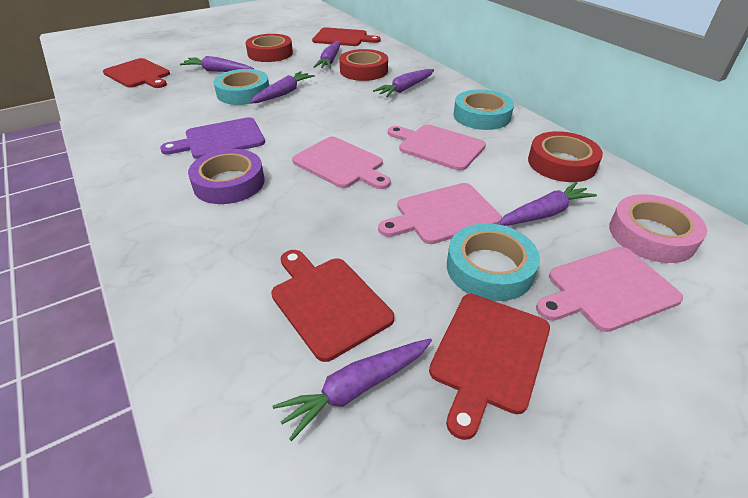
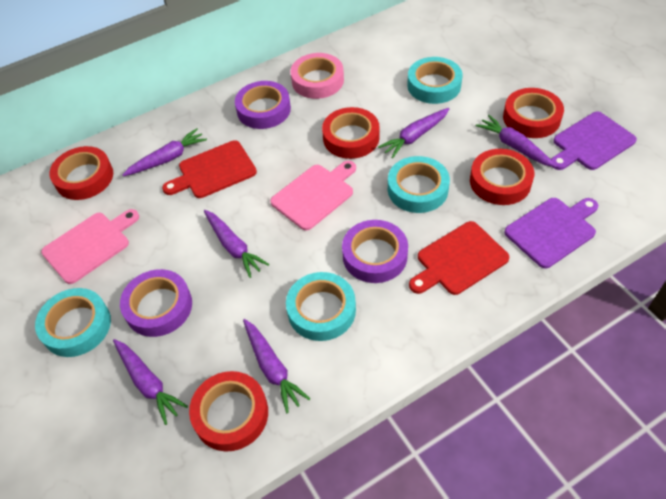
pink cutting board: [292,137,391,189] [378,183,502,244] [388,124,486,171] [536,247,683,332] = 4 -> [41,209,139,284] [270,161,356,231] = 2
purple cutting board: [160,117,265,159] = 1 -> [504,198,598,269] [551,112,637,170] = 2
purple tape: [188,149,265,204] = 1 -> [120,269,192,337] [235,81,291,129] [342,220,408,283] = 3
red cutting board: [103,58,170,88] [271,250,394,362] [312,27,381,46] [429,294,550,440] = 4 -> [162,140,257,198] [409,221,510,295] = 2
red tape: [246,34,293,62] [339,49,388,81] [528,131,603,182] = 3 -> [49,146,113,200] [189,371,268,452] [322,107,380,159] [470,149,534,205] [503,88,564,138] = 5
turquoise tape: [214,69,269,105] [447,223,540,301] [454,89,514,130] = 3 -> [35,288,111,357] [286,272,356,341] [388,156,450,213] [407,57,463,104] = 4

